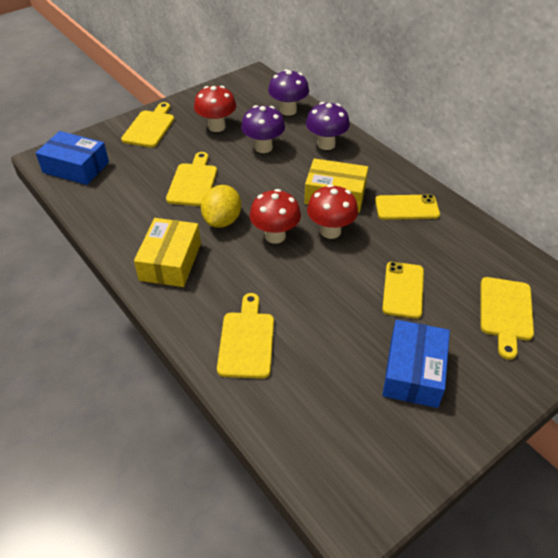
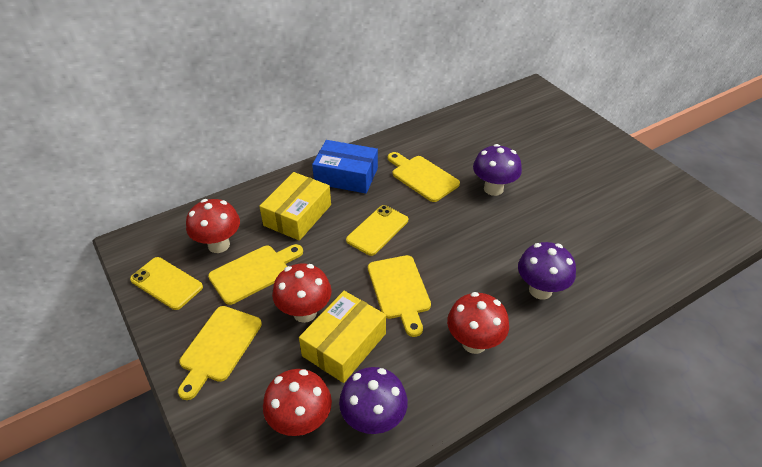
blue box: [36,131,109,185] [382,320,450,408] = 2 -> [312,140,378,194] = 1
red mushroom: [194,86,236,132] [250,189,301,244] [307,184,358,239] = 3 -> [186,199,240,253] [263,369,332,436] [272,264,332,323] [447,292,509,354] = 4
yellow lemon: [201,185,241,228] = 1 -> none = 0

